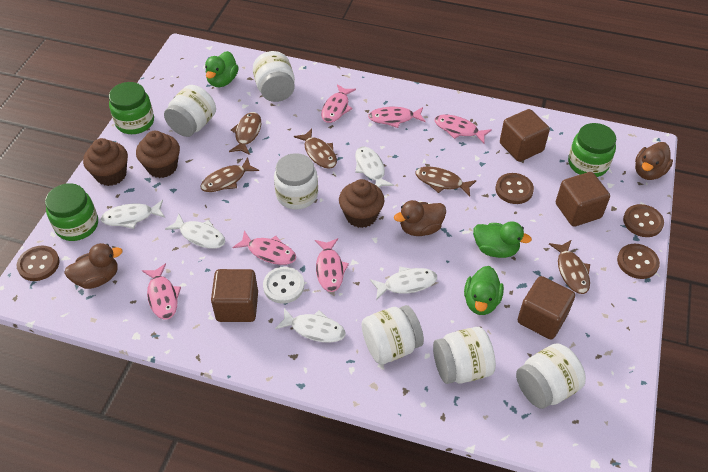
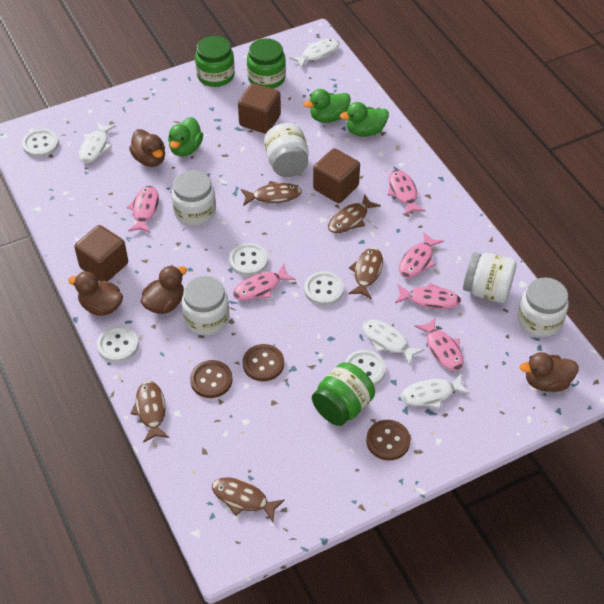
brown button: [17,246,60,281] [496,173,534,204] [617,244,660,279] [623,204,664,237] = 4 -> [190,360,233,398] [243,344,284,381] [366,420,411,461] = 3
brown cube: [211,269,258,322] [500,109,550,162] [518,276,575,339] [556,172,610,227] = 4 -> [74,225,128,282] [238,83,281,134] [313,148,360,203] = 3
brown cupcake: [83,138,128,186] [136,131,180,178] [339,179,384,228] = 3 -> none = 0
brown duck: [64,243,123,289] [394,200,446,236] [635,142,673,180] = 3 -> [68,272,123,316] [129,129,165,167] [141,265,187,314] [520,352,579,392] = 4
white button: [263,267,304,304] = 1 -> [22,129,59,157] [97,326,139,362] [229,243,268,276] [304,271,344,306] [345,350,386,386] = 5
white fish: [100,200,165,229] [165,214,225,249] [275,308,346,343] [355,146,394,188] [370,266,437,300] = 5 -> [79,122,116,163] [289,39,340,69] [362,319,424,366] [401,374,471,409] = 4
white jar: [164,85,216,137] [253,51,295,102] [274,153,318,210] [362,305,424,365] [433,327,496,384] [516,343,586,409] = 6 -> [171,170,216,226] [182,276,229,335] [264,123,309,177] [463,252,517,303] [518,278,569,337] = 5

